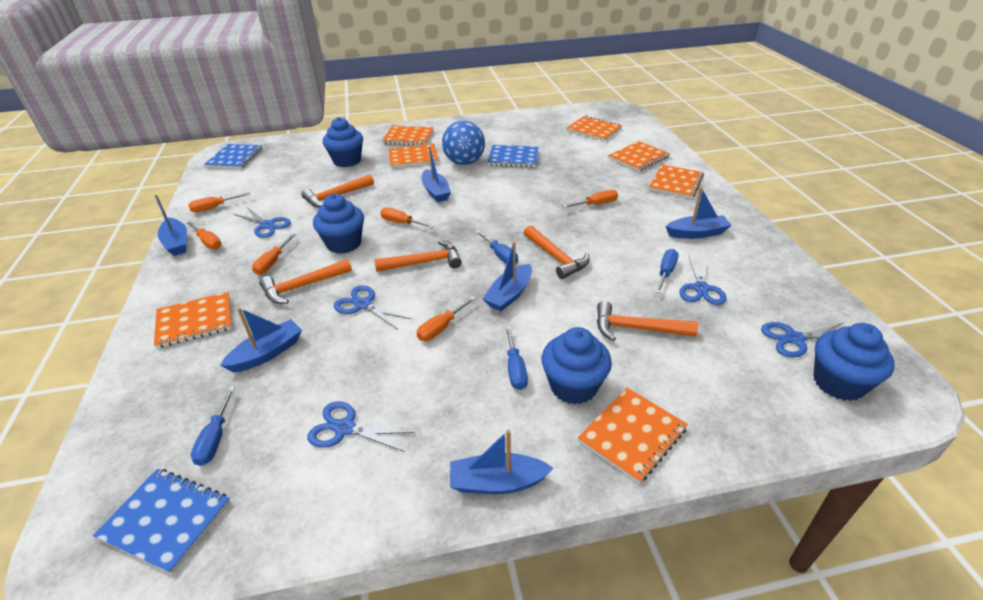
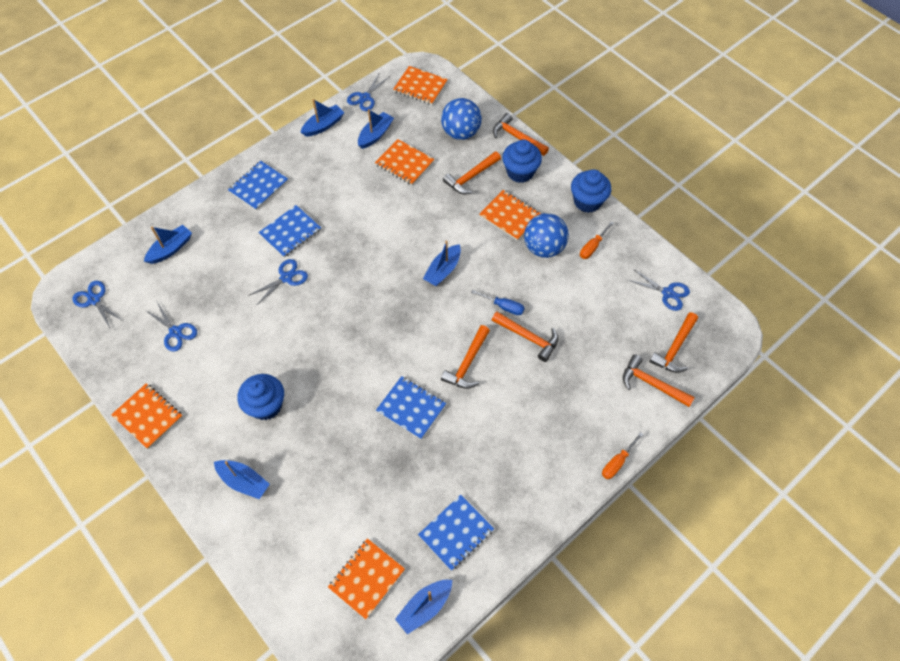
blue ball: [442,120,485,165] = 1 -> [441,98,482,140] [524,213,569,258] = 2
blue cupcake: [313,194,364,254] [323,117,363,167] [542,327,612,404] [814,323,895,401] = 4 -> [237,374,284,420] [502,140,542,183] [571,169,611,213] = 3
blue notebook: [93,469,231,574] [204,144,262,169] [487,145,538,167] = 3 -> [228,161,288,210] [258,205,321,258] [376,376,446,439] [418,495,494,571] = 4
blue screwdriver: [191,387,235,466] [476,230,518,265] [505,326,528,390] [655,249,679,293] = 4 -> [471,290,524,315] = 1
orange hammer: [259,259,352,304] [301,174,374,207] [374,240,462,272] [524,225,590,279] [597,301,698,341] = 5 -> [441,325,490,389] [443,151,501,194] [492,312,559,362] [493,113,549,156] [623,355,695,407] [649,312,698,373] = 6
orange notebook: [154,292,232,348] [382,126,434,145] [389,143,438,168] [566,116,622,141] [578,388,688,484] [608,141,670,172] [649,165,704,199] = 7 -> [111,383,183,449] [328,538,405,619] [375,139,434,185] [393,66,448,105] [479,190,541,241] = 5
orange screwdriver: [187,221,222,249] [188,192,250,212] [252,234,296,275] [380,208,435,228] [417,296,476,341] [563,190,618,208] = 6 -> [580,221,614,259] [602,432,644,479] = 2

